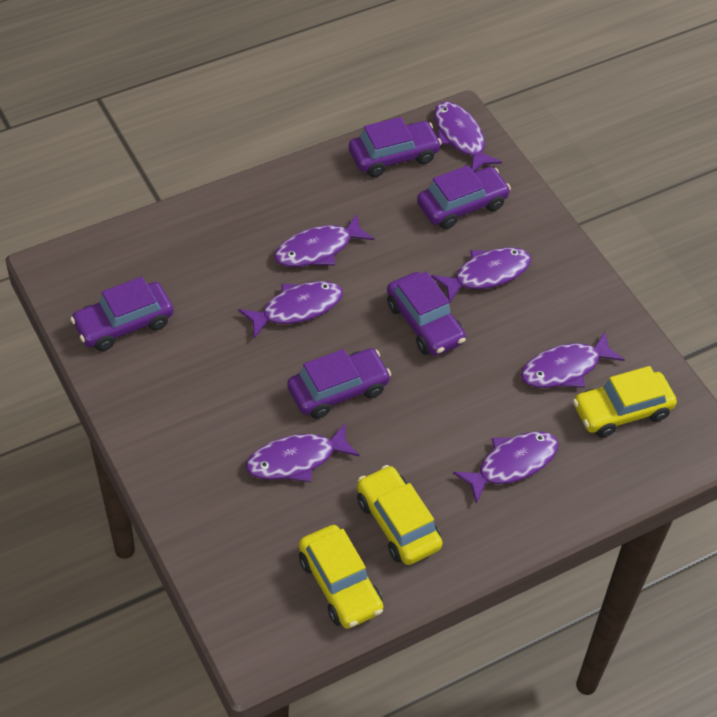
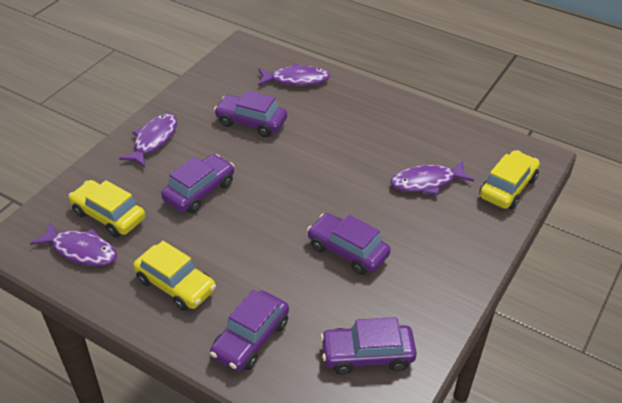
purple fish: [238,281,343,339] [246,423,360,482] [274,214,374,267] [431,247,531,304] [434,102,502,172] [453,431,559,504] [521,332,625,388] = 7 -> [30,222,117,266] [119,113,177,167] [258,63,330,86] [391,161,474,195] = 4

